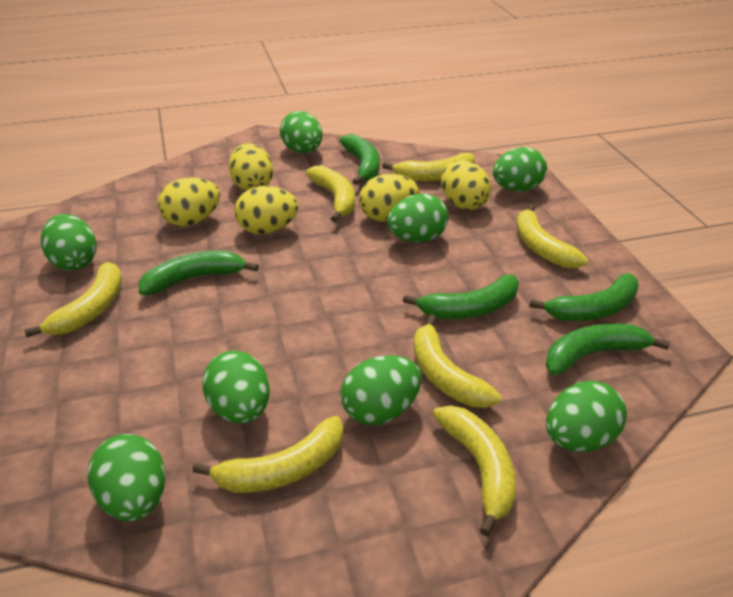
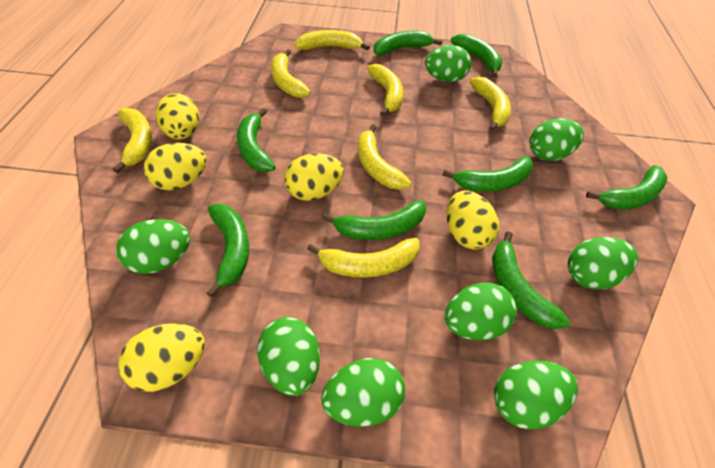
green banana: [139,251,259,295] [340,134,380,185] [403,275,519,319] [529,273,639,321] [546,323,670,375] = 5 -> [206,204,249,298] [237,108,276,172] [322,200,426,240] [373,31,442,56] [442,156,533,192] [451,34,503,77] [492,231,570,329] [586,165,667,209] = 8

